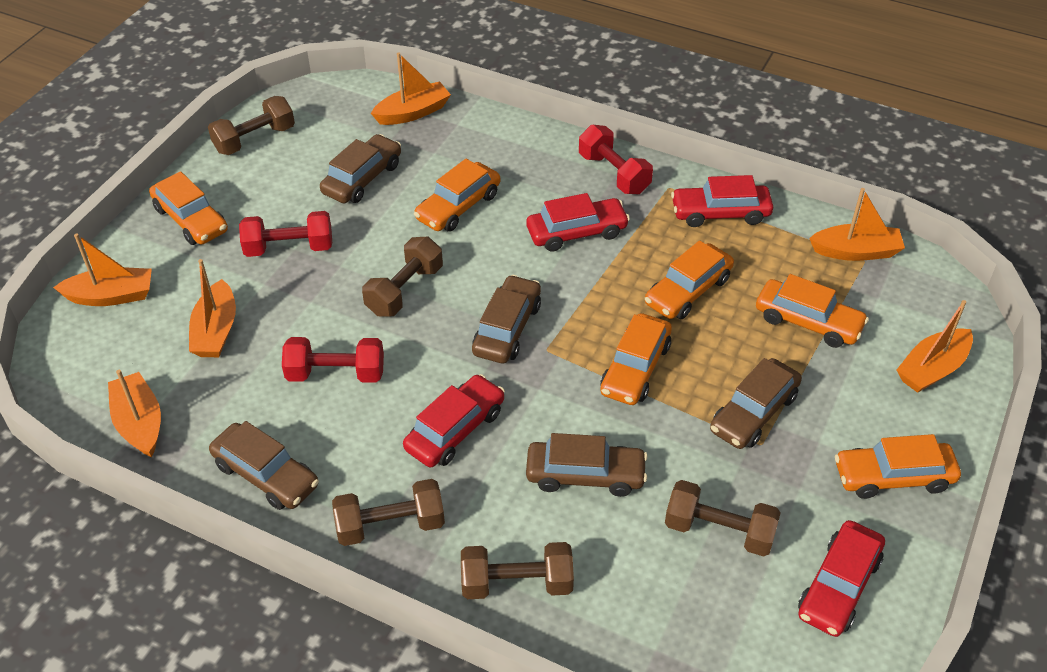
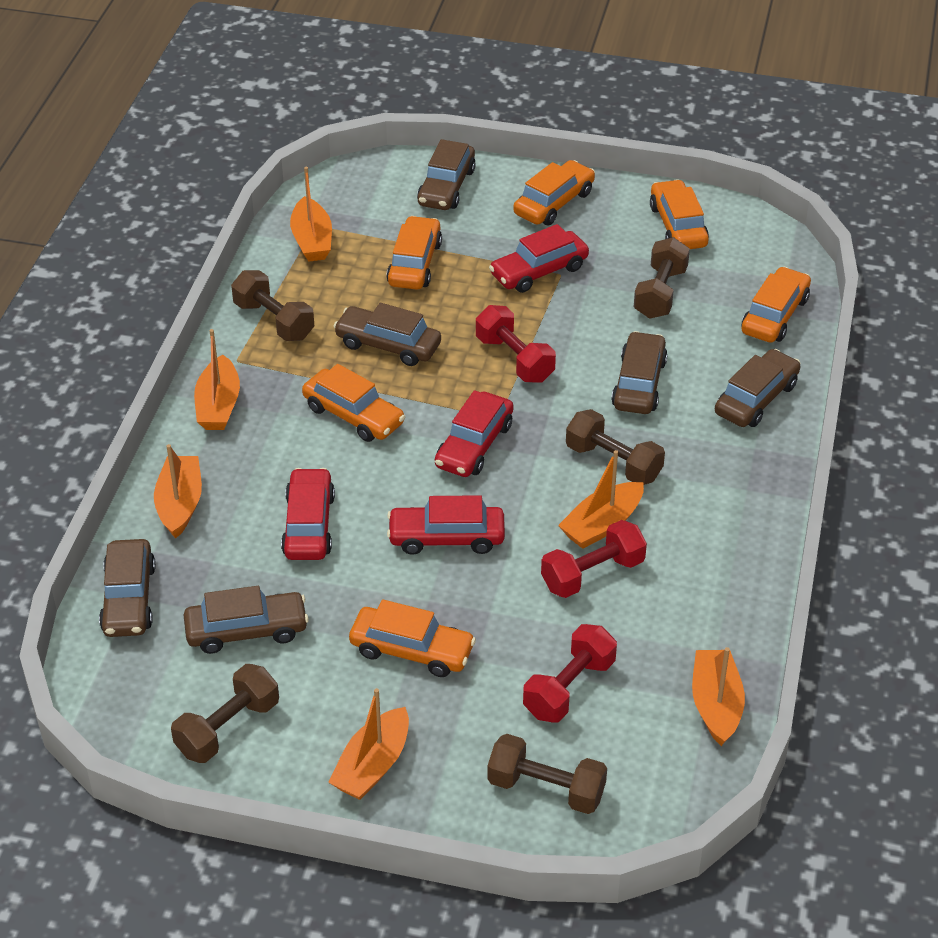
brown car: [209,421,319,510] [320,134,401,203] [472,275,541,363] [526,433,648,497] [710,358,802,449] = 5 -> [99,539,156,637] [184,586,309,654] [333,303,441,366] [417,139,476,210] [611,331,668,414] [715,349,801,427] = 6

